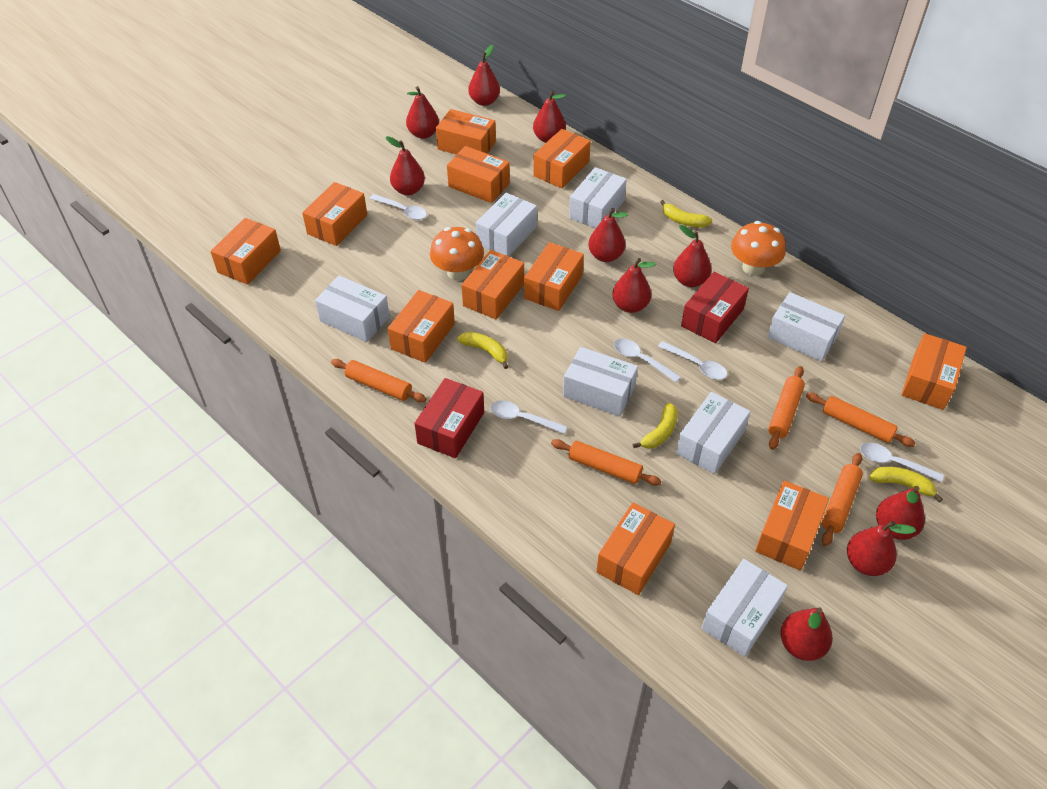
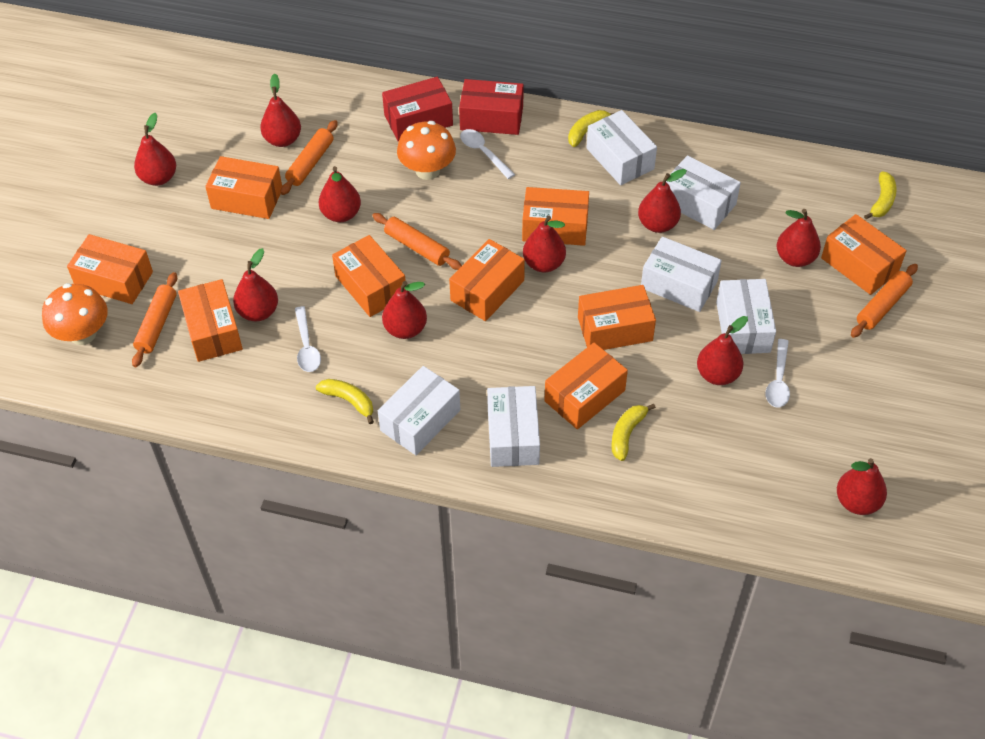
orange box: [210,218,281,285] [302,182,367,246] [388,290,455,363] [436,109,496,154] [447,146,510,203] [461,250,524,320] [524,242,584,311] [533,129,591,188] [596,503,675,595] [755,480,829,571] [901,333,967,410] = 11 -> [67,234,153,304] [178,279,243,362] [205,156,282,219] [332,235,406,317] [449,239,525,321] [522,187,589,246] [544,343,628,429] [578,285,656,350] [821,214,907,295] = 9
orange rolling pin: [331,359,426,402] [551,439,662,486] [768,366,805,450] [806,393,915,447] [822,453,863,546] = 5 -> [132,272,177,367] [280,120,338,195] [372,213,462,270] [851,264,918,338] = 4
white box: [315,276,390,342] [476,193,537,256] [563,347,638,417] [569,167,627,228] [676,392,750,474] [701,559,788,657] [767,292,845,362] = 7 -> [378,366,460,455] [487,386,540,467] [586,110,657,185] [641,237,722,312] [666,155,741,230] [716,279,776,354] = 6
white spoon: [370,194,427,220] [490,400,567,434] [614,339,681,382] [658,341,727,380] [860,443,944,482] = 5 -> [295,306,321,372] [460,129,515,179] [766,339,790,407] = 3

